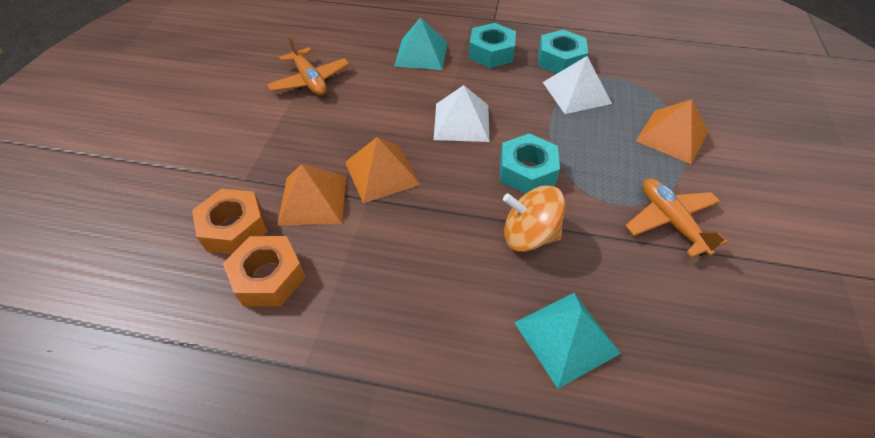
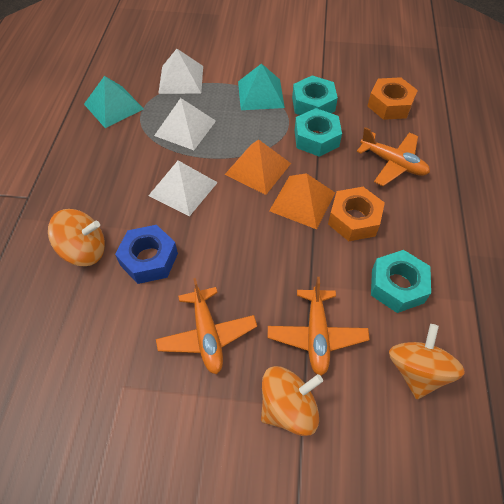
blue nut: none = 0 -> [115,225,178,284] = 1
orange plane: [267,35,349,96] [625,178,728,258] = 2 -> [156,278,257,374] [268,277,370,376] [357,127,430,186] = 3
orange pyramid: [277,164,346,226] [345,137,421,203] [636,99,709,164] = 3 -> [225,140,291,195] [269,173,335,229] = 2
orange spinning top: [503,185,565,252] = 1 -> [48,209,105,266] [261,366,323,436] [389,324,465,399] = 3
white pyramid: [434,85,489,142] [543,56,612,114] = 2 -> [148,160,218,217] [154,98,216,150] [158,49,203,94] = 3

